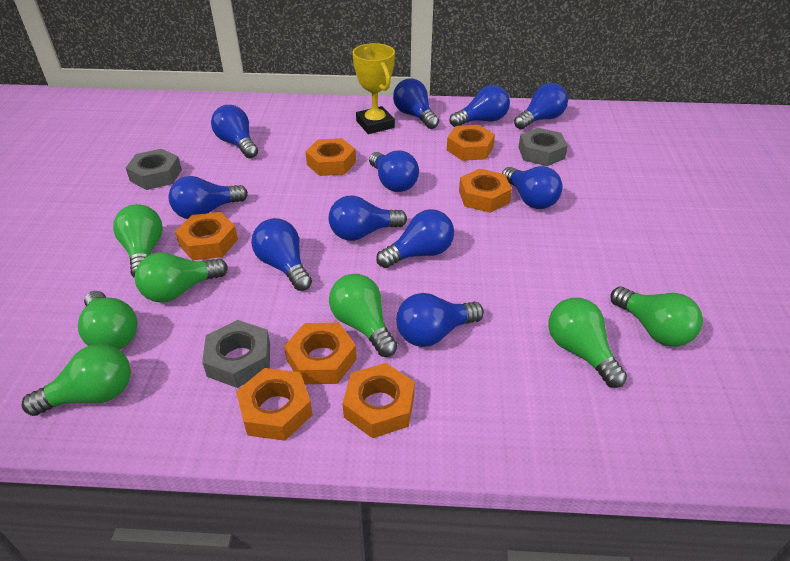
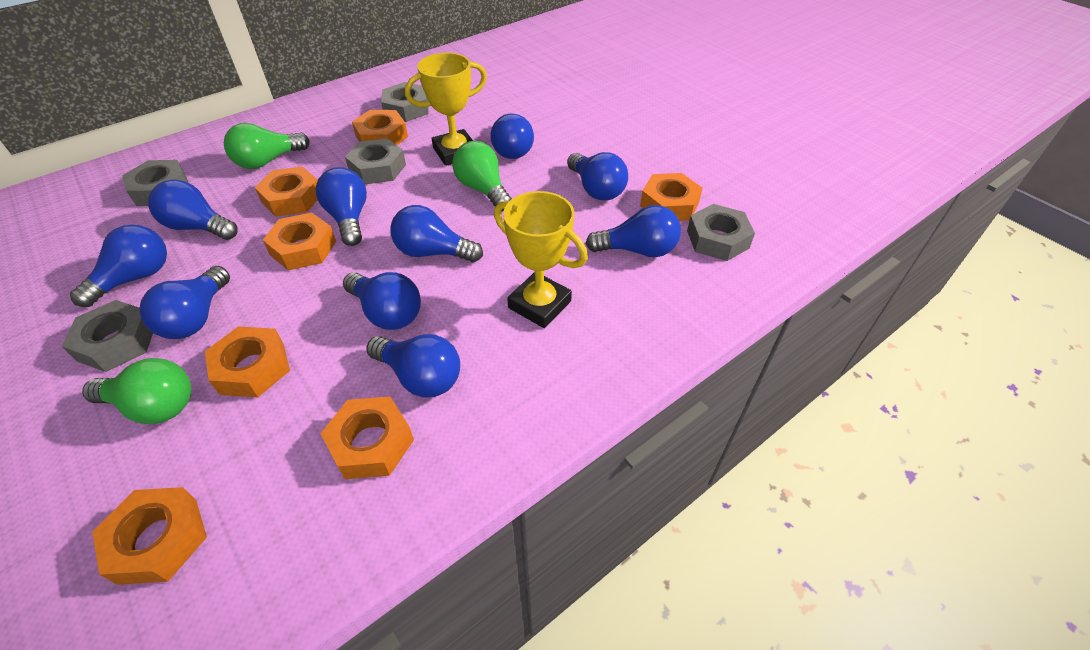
blue light bulb: [169,176,248,219] [211,105,258,158] [251,218,312,291] [329,196,407,241] [369,150,419,192] [376,209,454,268] [393,79,439,129] [396,293,484,347] [449,85,510,127] [502,166,563,209] [514,83,568,129] = 11 -> [70,225,167,307] [140,266,230,339] [148,180,238,240] [315,167,367,246] [343,272,421,330] [366,334,460,398] [391,205,483,262] [490,113,534,159] [567,152,628,200] [586,205,681,257] = 10
green light bulb: [22,344,131,416] [78,291,138,350] [113,204,163,278] [135,252,228,303] [329,274,398,357] [548,298,627,388] [610,287,703,347] = 7 -> [82,358,191,424] [224,123,310,169] [452,141,512,211] = 3
grey nut: [126,149,182,190] [202,320,270,388] [518,128,568,166] = 3 -> [62,300,153,372] [122,160,188,206] [345,138,406,184] [381,82,428,122] [687,204,755,261] = 5
yellow trophy: [353,43,395,134] = 1 -> [405,52,487,166] [494,191,588,328] = 2

